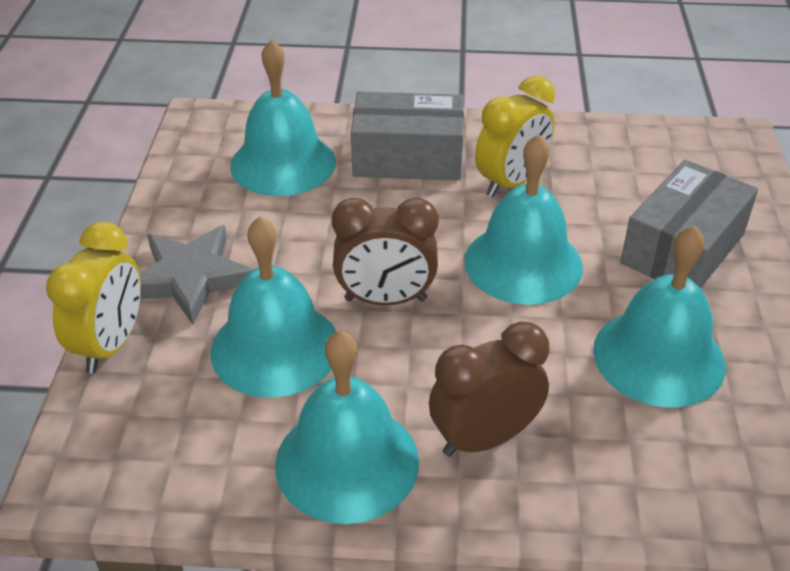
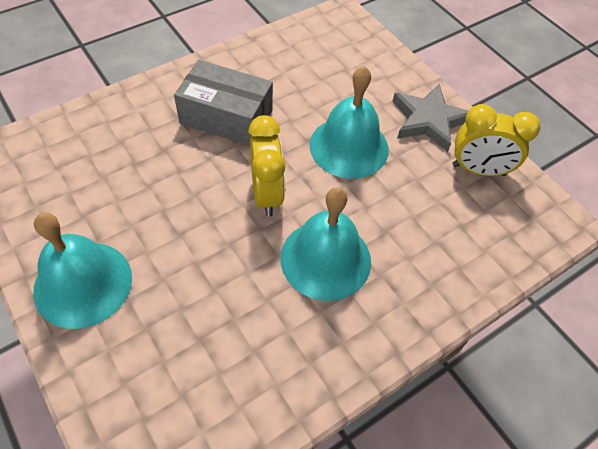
brown clock: [332,198,439,305] [429,322,549,457] = 2 -> none = 0
grey box: [351,92,464,180] [620,160,758,288] = 2 -> [174,60,273,146] = 1
turquoise bell: [211,216,336,398] [230,39,336,196] [275,330,419,524] [464,134,583,305] [593,225,726,408] = 5 -> [33,213,132,329] [281,188,371,301] [309,66,389,179] = 3

